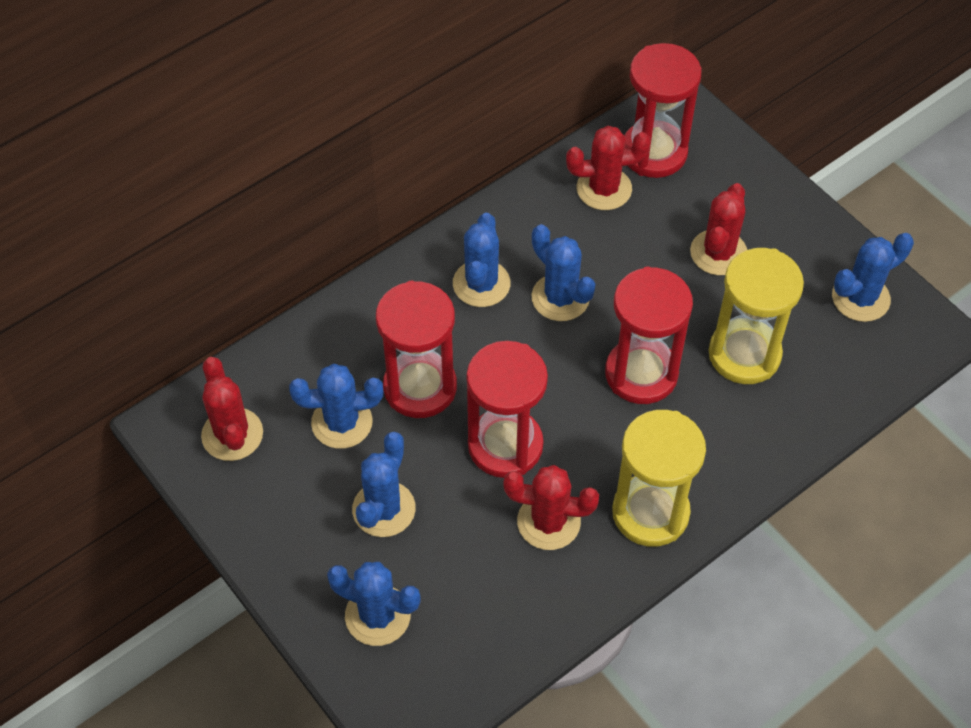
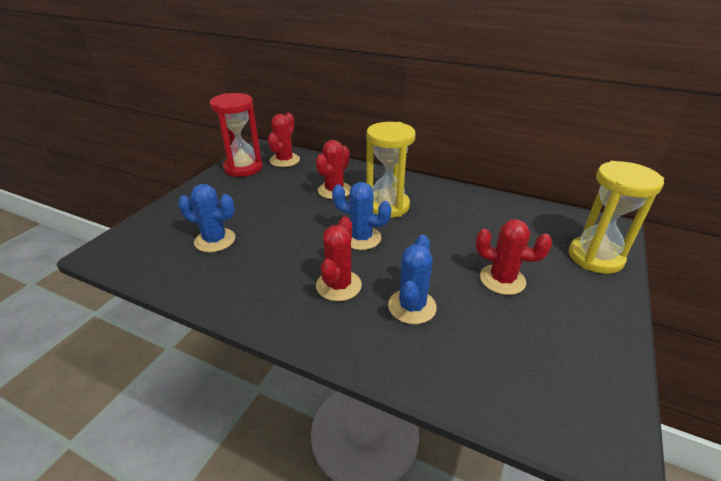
blue cactus: [289,364,383,449] [327,562,421,646] [352,432,416,537] [453,213,511,307] [532,224,595,321] [832,233,914,322] = 6 -> [178,184,236,252] [332,182,392,250] [388,235,437,324] = 3
red hourglass: [376,281,457,418] [466,341,548,478] [605,267,693,404] [624,43,701,178] = 4 -> [210,93,263,177] = 1

